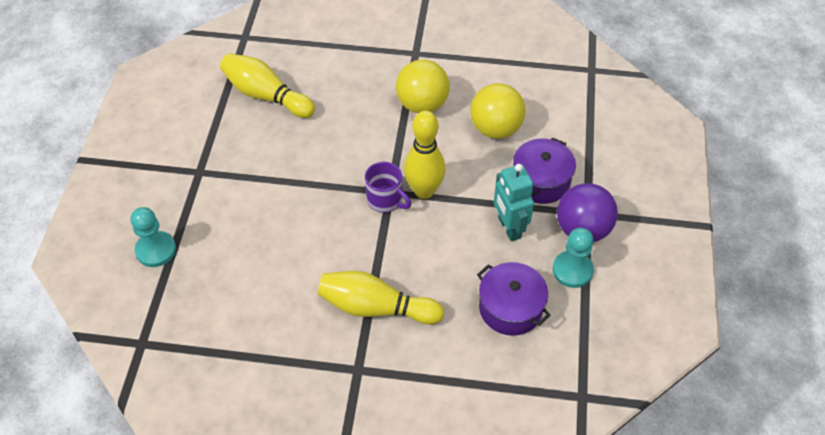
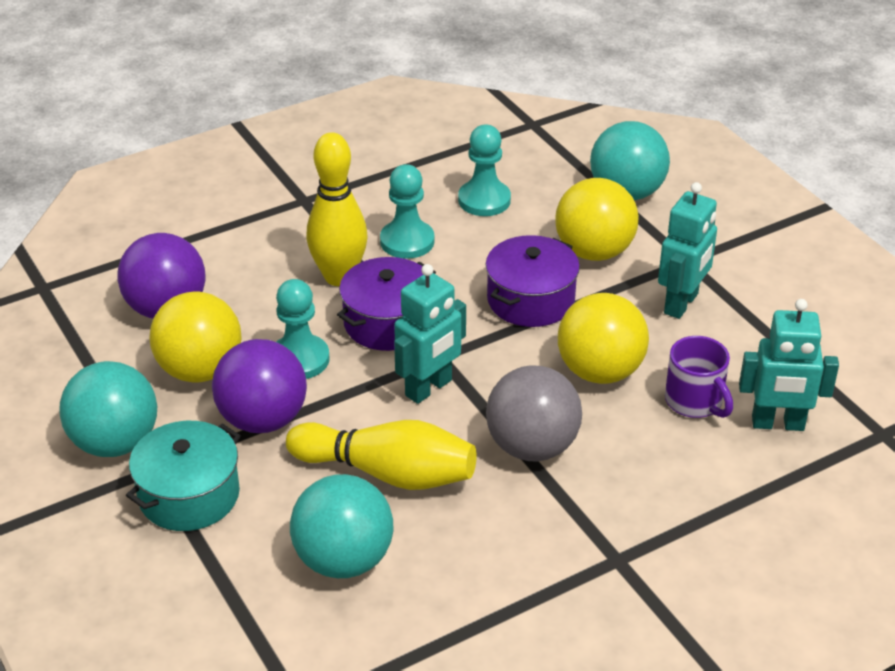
grey ball: none = 0 -> [486,365,582,462] = 1
purple ball: [557,183,618,242] = 1 -> [117,233,206,318] [212,339,307,433] = 2
turquoise ball: none = 0 -> [59,361,157,457] [290,474,394,578] [590,121,670,200] = 3
turquoise pawn: [131,207,176,267] [552,228,594,288] = 2 -> [276,279,329,379] [380,164,435,259] [458,124,511,216] = 3
turquoise pot: none = 0 -> [126,421,241,531] = 1
turquoise robot: [494,164,534,241] = 1 -> [394,264,466,404] [658,182,717,319] [739,299,839,431] = 3
yellow ball: [396,60,449,113] [470,83,526,139] = 2 -> [149,291,241,383] [555,178,639,261] [558,293,649,384] = 3
yellow bowling pin: [220,53,315,118] [318,271,444,325] [404,111,446,199] = 3 -> [286,420,477,490] [307,132,368,286] = 2

